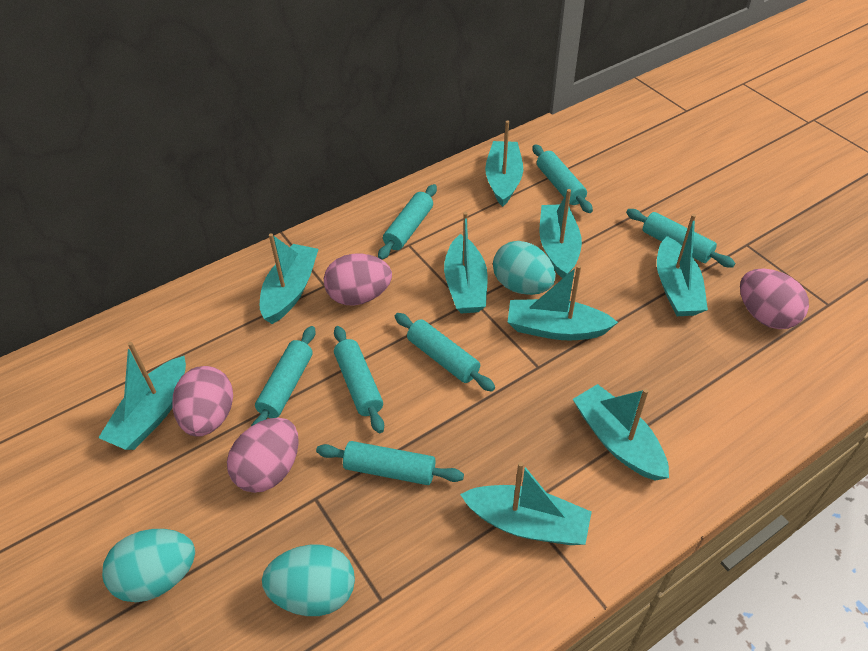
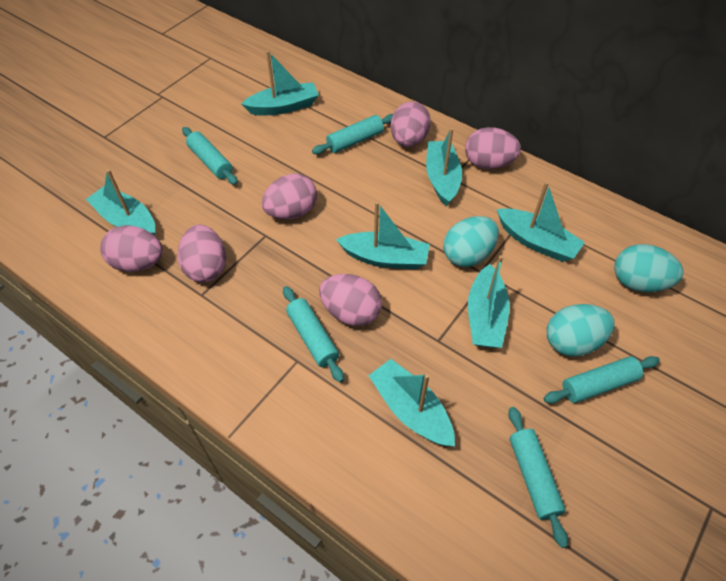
pink egg: [172,366,233,437] [227,418,299,493] [324,254,392,305] [740,268,809,329] = 4 -> [100,225,163,272] [178,225,226,283] [262,173,317,219] [319,274,382,326] [391,102,431,147] [465,127,521,169] = 6
turquoise boat: [98,342,186,450] [260,233,319,324] [444,212,488,314] [460,462,592,545] [485,120,523,207] [508,265,618,340] [539,189,582,279] [573,384,669,481] [657,214,708,316] = 9 -> [86,169,155,236] [241,50,319,115] [336,201,430,270] [368,359,455,446] [426,128,462,206] [468,255,510,348] [497,182,585,262] = 7
turquoise rolling pin: [251,326,316,426] [316,441,464,485] [334,326,384,433] [378,184,437,260] [395,313,495,392] [532,144,593,213] [626,209,735,268] = 7 -> [182,127,238,185] [283,286,344,383] [312,114,393,154] [508,407,568,548] [544,356,660,403] = 5

